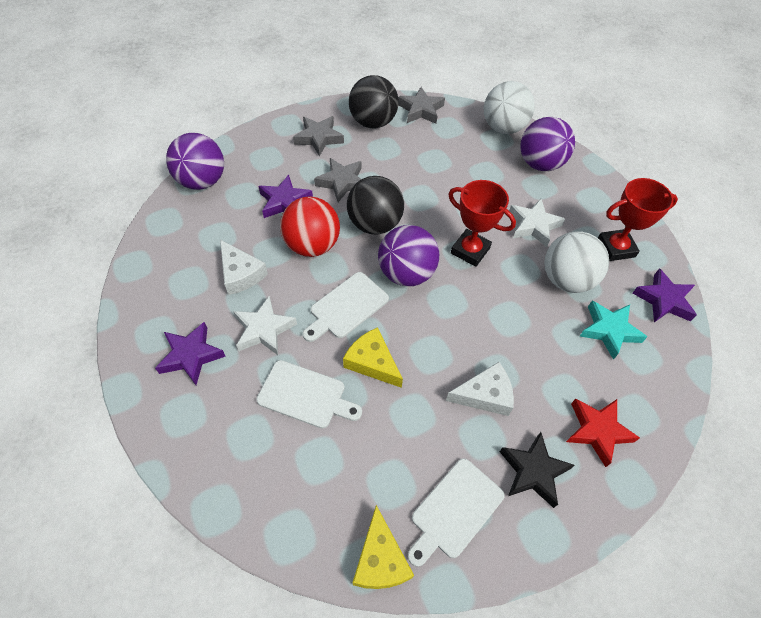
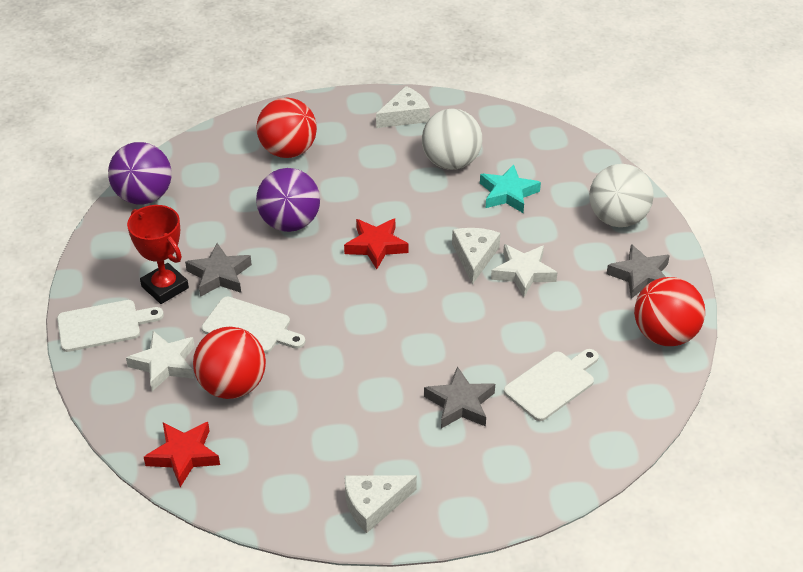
black ball: [347,176,404,234] [349,75,399,129] = 2 -> none = 0
black star: [500,432,575,508] = 1 -> none = 0
purple ball: [166,133,224,190] [378,225,439,286] [520,117,575,171] = 3 -> [108,142,172,205] [256,168,320,232] = 2
purple star: [155,322,226,385] [258,175,313,218] [633,268,697,322] = 3 -> none = 0
red ball: [280,196,340,257] = 1 -> [193,327,266,399] [256,98,317,158] [634,277,705,346] = 3
red star: [566,399,640,467] = 1 -> [144,422,220,487] [344,218,409,269] = 2
red trophy: [448,180,516,267] [598,178,678,261] = 2 -> [127,205,189,304] = 1
white cheese: [220,240,268,295] [446,362,514,416] = 2 -> [344,475,417,533] [376,86,430,128] [452,228,500,285] = 3
yellow cheese: [343,327,403,388] [353,505,414,589] = 2 -> none = 0

